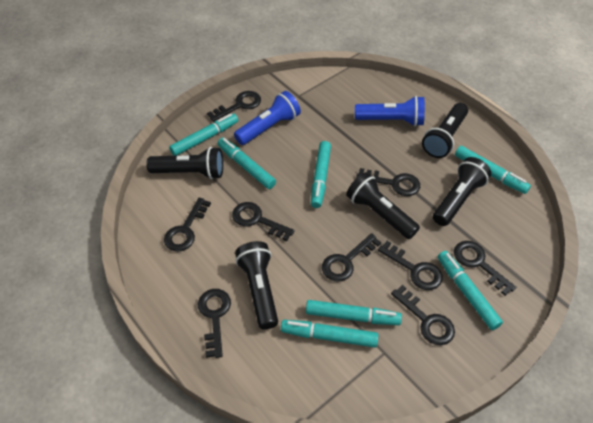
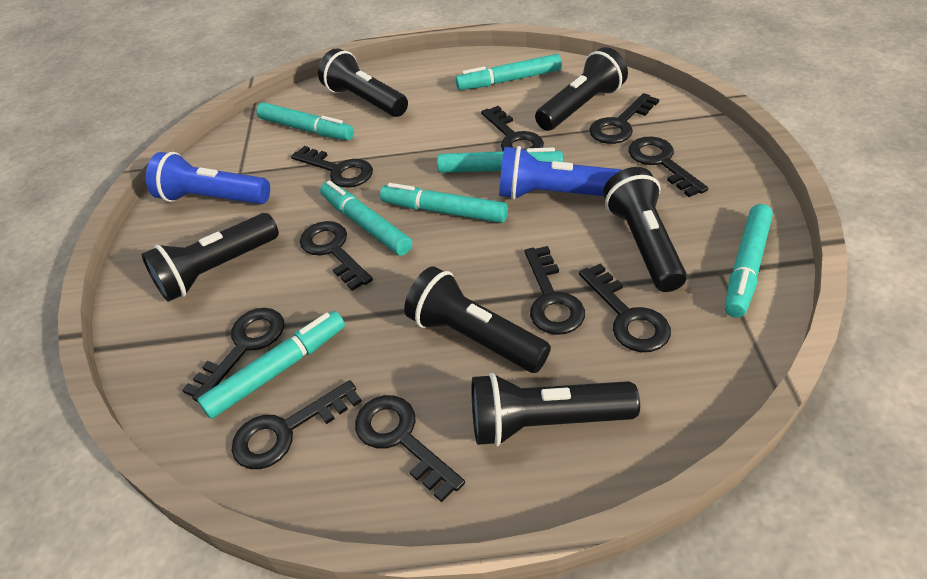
black flashlight: [146,147,223,179] [235,241,278,330] [346,172,420,239] [422,103,468,158] [433,157,491,226] = 5 -> [142,213,279,302] [318,48,408,117] [404,266,551,373] [472,373,640,446] [535,47,628,131] [603,167,687,292] = 6
black key: [164,197,211,252] [198,289,231,358] [207,91,261,122] [232,202,295,241] [322,233,381,282] [356,168,420,196] [378,241,443,290] [391,285,455,345] [454,241,516,296] = 9 -> [182,308,284,402] [231,380,362,469] [291,146,373,188] [300,221,373,291] [355,395,465,502] [481,106,544,151] [525,246,585,335] [579,263,671,352] [589,93,659,144] [628,136,708,197] = 10

